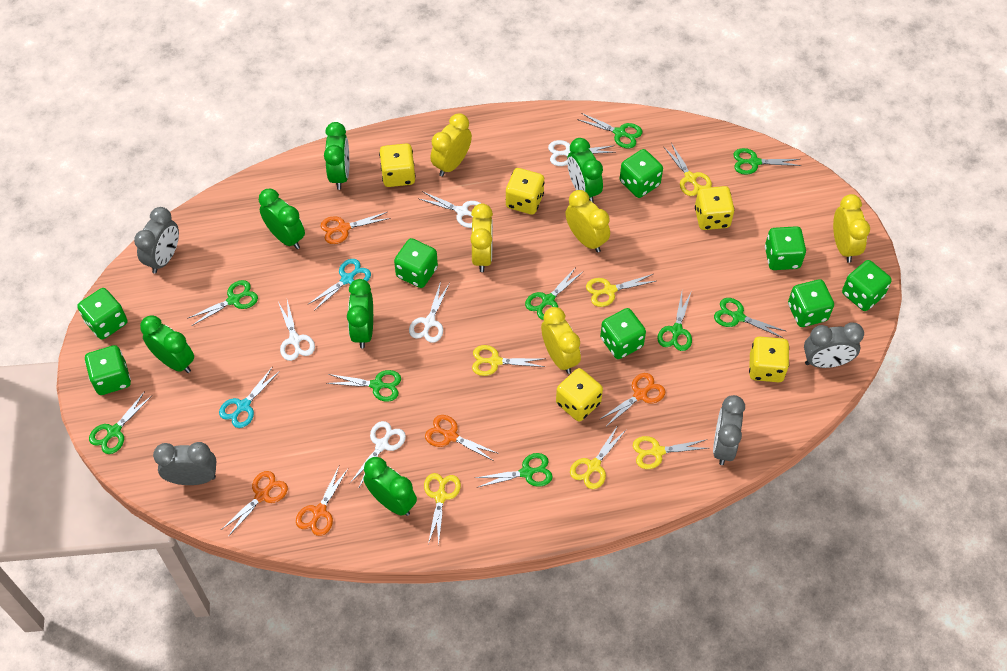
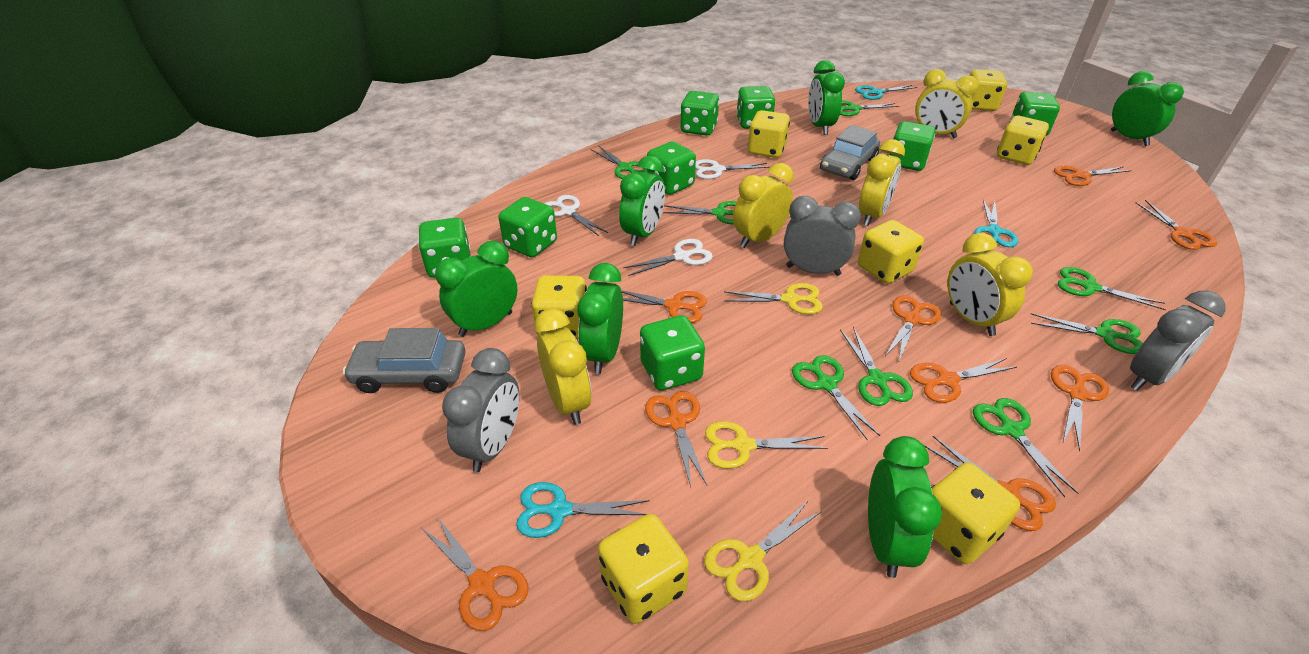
green scissors: [89,391,152,454] [187,280,258,326] [326,370,401,402] [476,453,553,487] [525,267,584,320] [577,113,642,149] [657,290,692,351] [714,298,785,338] [733,148,802,175] = 9 -> [591,145,647,179] [663,201,737,225] [792,355,880,440] [840,101,899,116] [840,327,913,406] [973,398,1078,497] [1031,313,1143,354] [1058,267,1166,310] = 8
grey car: none = 0 -> [343,328,465,393] [820,125,880,180] = 2
grey clock: [134,207,179,274] [153,442,216,485] [713,395,745,465] [804,322,864,368] = 4 -> [442,348,519,472] [784,196,861,276] [1130,291,1226,391] = 3
orange scissors: [221,471,288,537] [296,466,348,536] [321,212,391,244] [425,415,499,461] [599,373,665,426] = 5 -> [422,517,529,631] [621,290,707,323] [645,391,707,487] [885,295,942,361] [910,358,1017,403] [924,436,1056,531] [1051,365,1109,451] [1054,166,1132,186] [1135,200,1217,250] = 9
turquoise scissors: [219,366,280,428] [307,259,371,311] = 2 -> [516,482,650,538] [855,85,917,100] [974,200,1018,247] = 3
white scissors: [278,300,315,361] [350,421,406,489] [409,281,449,343] [420,191,482,228] [548,140,615,166] = 5 -> [544,195,608,236] [623,239,713,276] [695,159,770,179] = 3
yellow dice: [379,143,416,187] [506,168,545,215] [556,368,603,422] [695,186,734,230] [749,336,789,382] = 5 -> [531,275,587,339] [598,514,689,624] [748,110,790,158] [858,220,924,284] [932,462,1020,564] [970,69,1007,111] [997,116,1049,165] = 7
yellow scissors: [424,473,461,546] [472,345,545,376] [570,425,627,489] [586,274,656,307] [633,436,708,469] [663,143,712,196] = 6 -> [704,500,822,601] [705,421,828,469] [724,283,823,314] = 3

